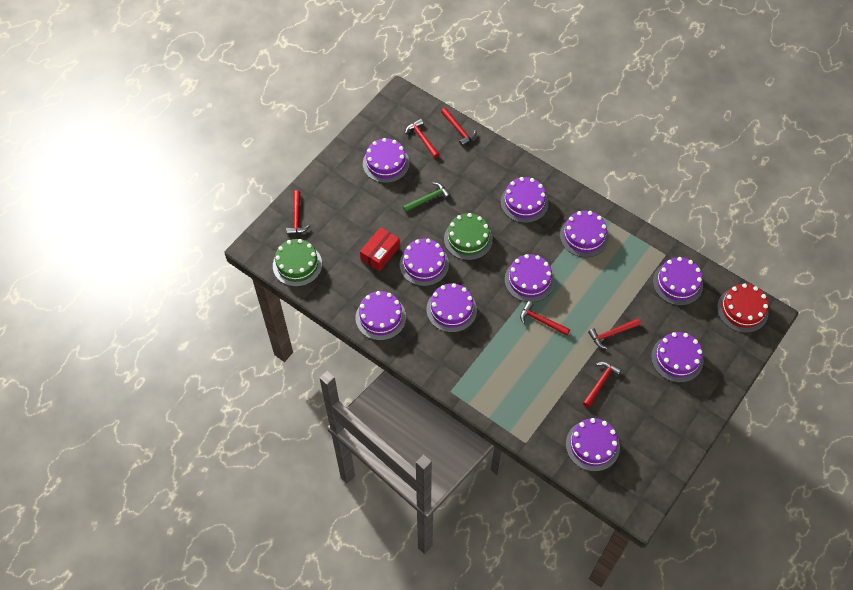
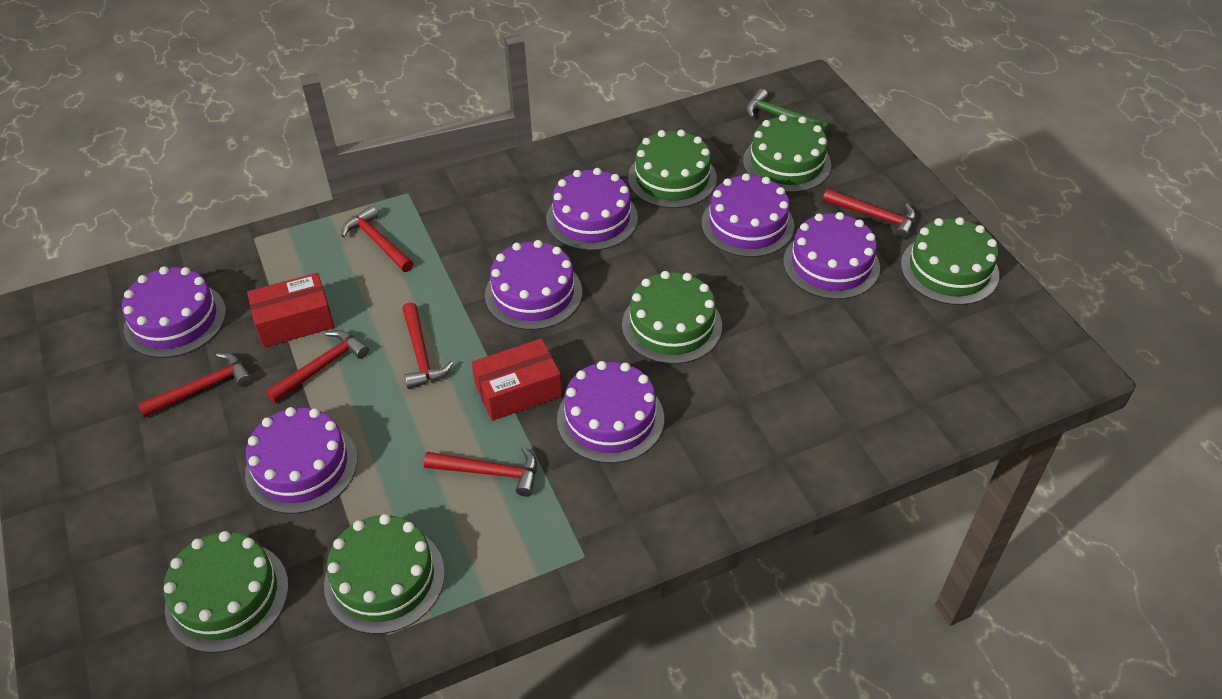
green cake: [273,239,322,287] [444,213,493,260] = 2 -> [163,531,289,653] [324,514,445,634] [622,271,722,364] [628,130,717,208] [743,114,831,192] [901,217,999,305] = 6
purple cake: [356,291,406,340] [363,138,410,183] [400,239,449,286] [426,283,477,333] [501,177,549,223] [505,254,554,302] [560,211,609,257] [566,418,620,471] [651,332,704,383] [653,257,703,306] = 10 -> [122,266,226,358] [245,407,358,514] [485,240,582,330] [546,168,638,251] [557,361,664,463] [702,173,794,257] [783,212,880,299] = 7
red box: [360,227,400,272] = 1 -> [247,273,334,347] [472,338,562,421] = 2
red cake: [717,283,768,333] = 1 -> none = 0

